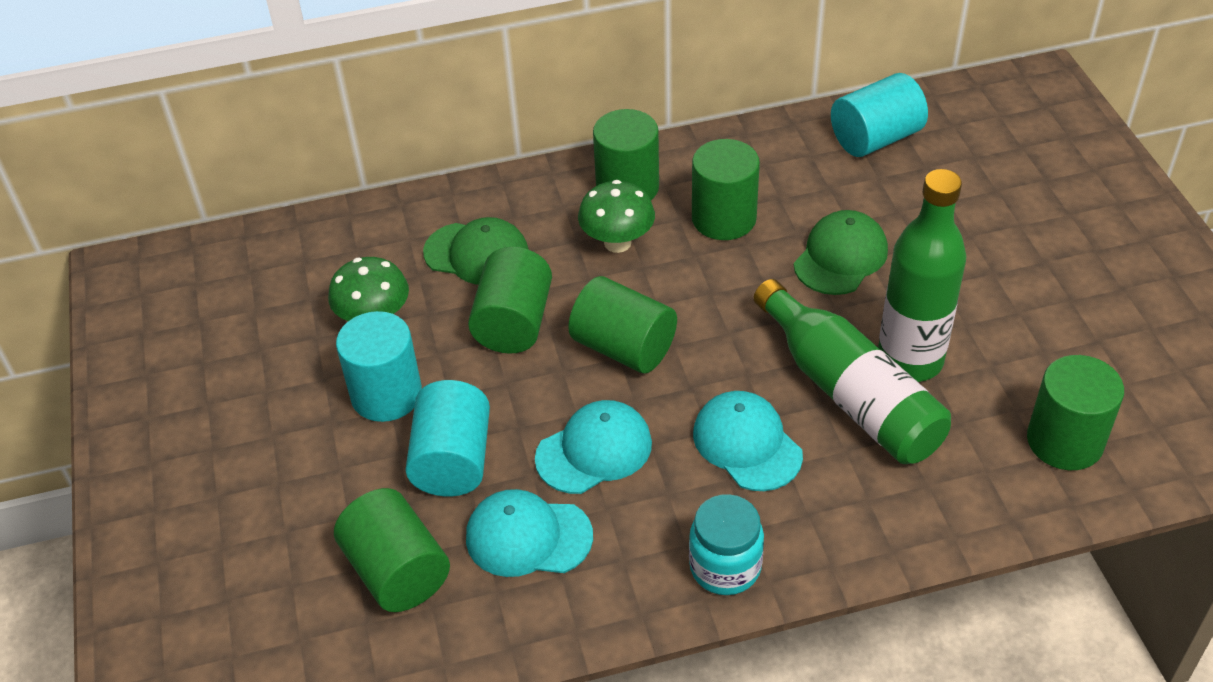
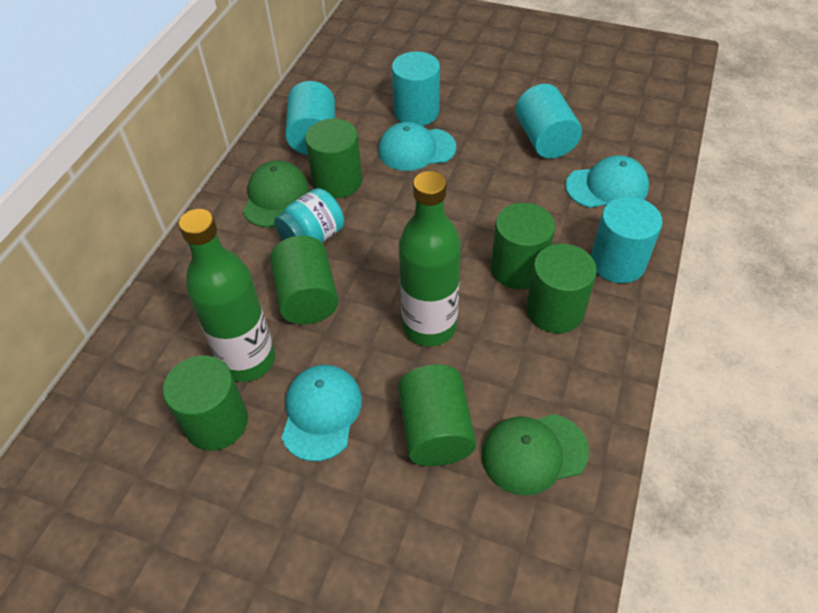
green mushroom: [328,257,409,321] [578,180,655,253] = 2 -> none = 0
turquoise cylinder: [336,311,422,422] [405,380,490,496] [831,73,928,157] = 3 -> [285,81,335,155] [392,51,440,126] [515,84,582,159] [591,197,662,283] = 4

